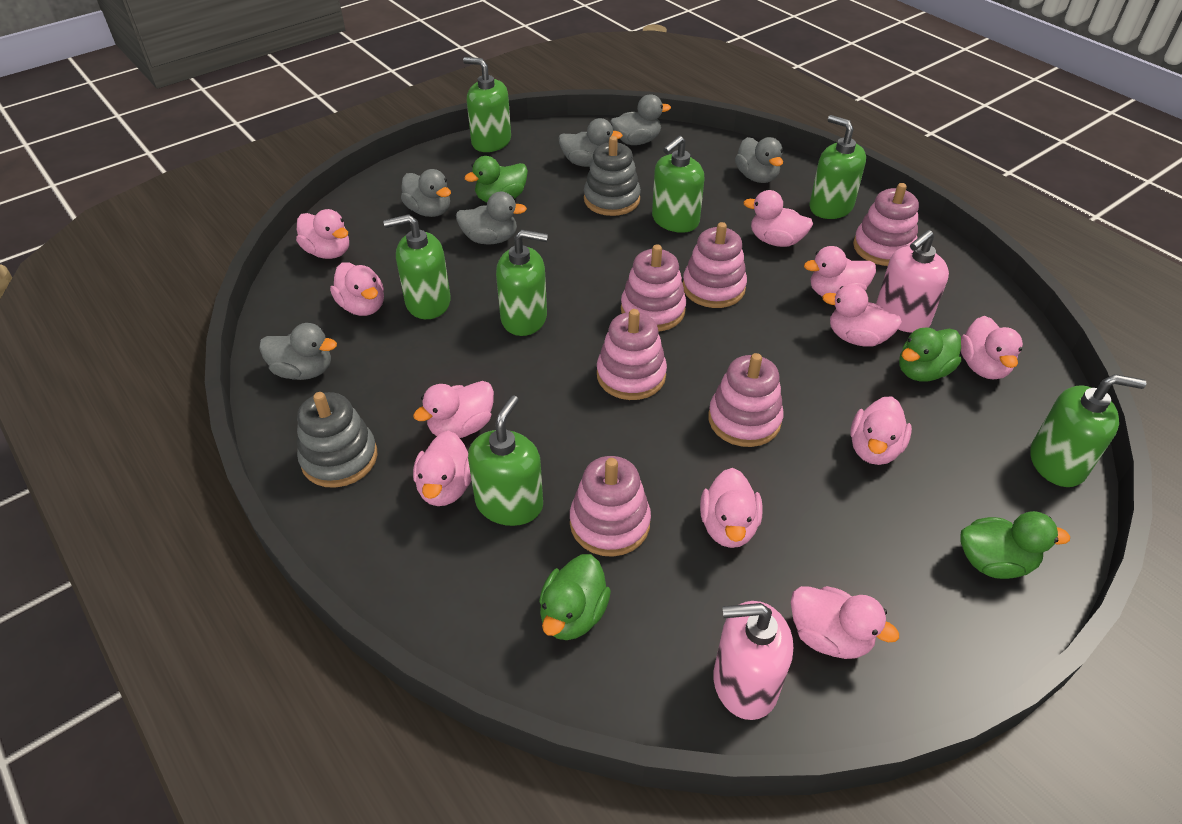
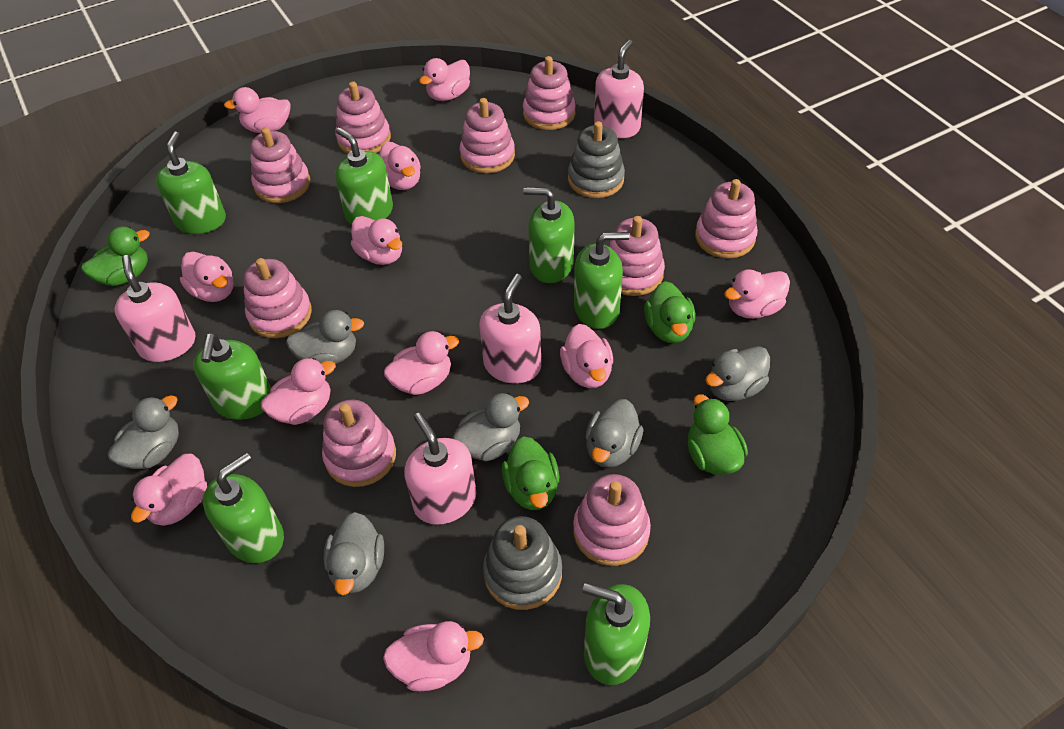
pink soap dispenser: [713,601,793,720] [876,230,949,333] = 2 -> [115,255,195,362] [404,413,476,525] [479,274,541,384] [594,40,644,138] = 4
pink stacking toy: [570,456,651,557] [597,309,667,400] [621,244,686,331] [683,222,747,308] [708,353,783,447] [853,183,919,266] = 6 -> [243,258,312,338] [250,127,310,203] [322,400,396,487] [335,81,391,153] [460,98,515,173] [523,56,576,130] [573,474,651,566] [608,216,665,296] [695,179,758,258] = 9

